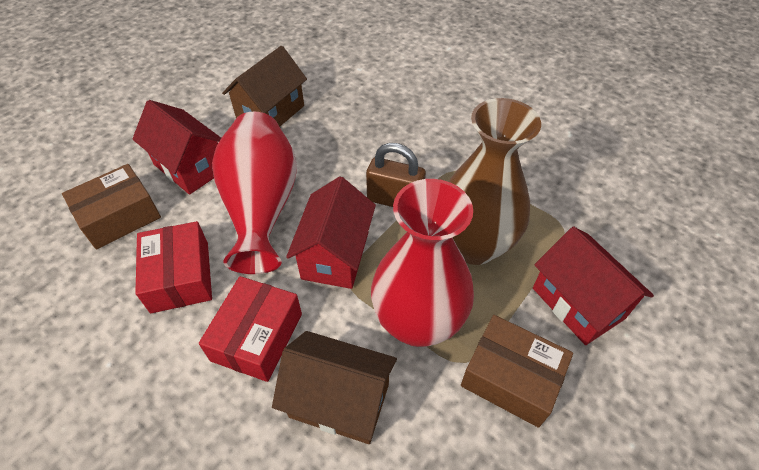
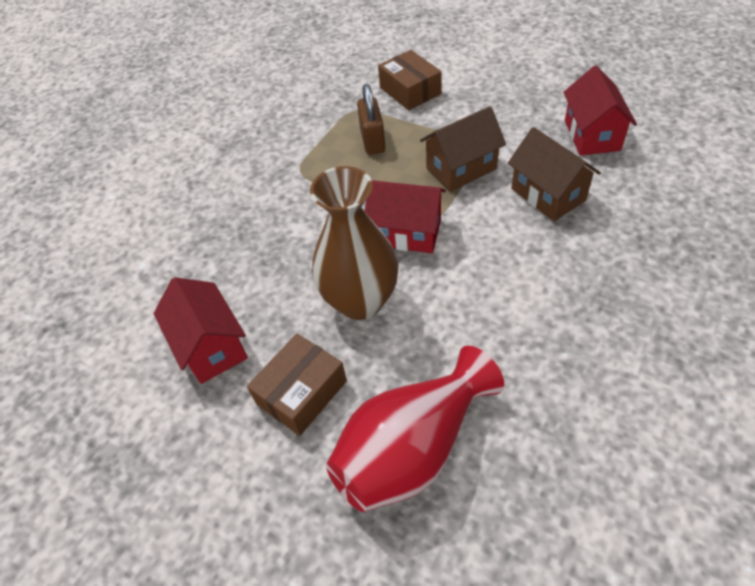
red box: [135,221,212,313] [199,276,302,382] = 2 -> none = 0
red vase: [212,112,297,274] [371,179,474,347] = 2 -> [326,346,504,512] = 1

